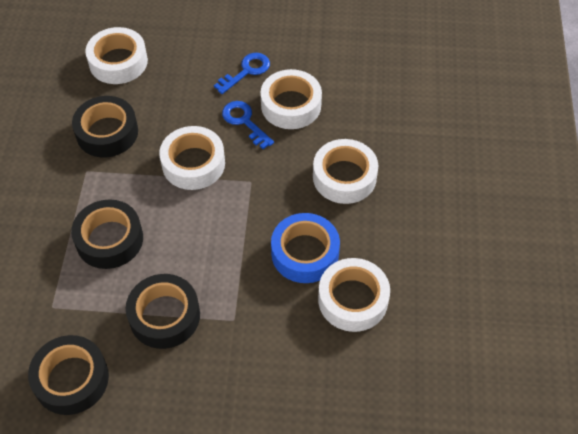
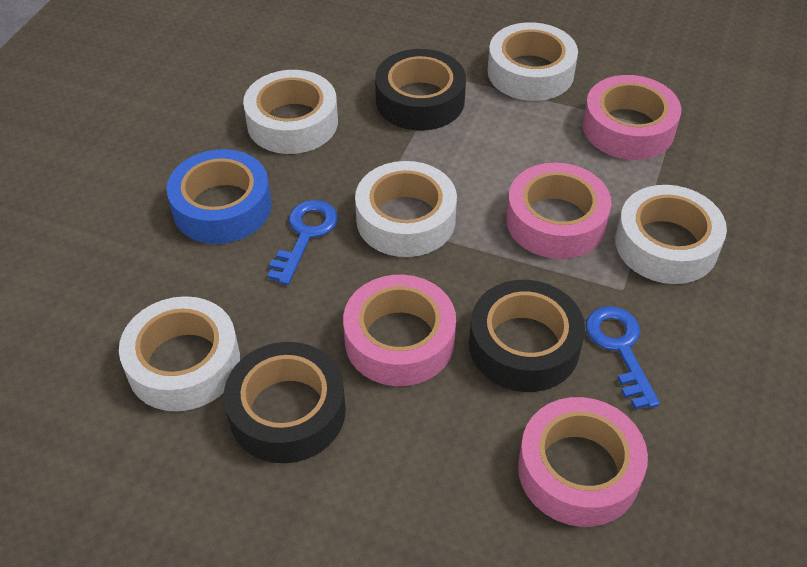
black tape: [28,335,109,415] [71,200,143,269] [72,96,138,158] [126,274,200,349] = 4 -> [224,342,346,463] [375,49,466,130] [469,280,585,392] = 3
pink tape: none = 0 -> [343,275,456,386] [506,163,611,259] [518,397,648,527] [583,75,681,160] = 4

